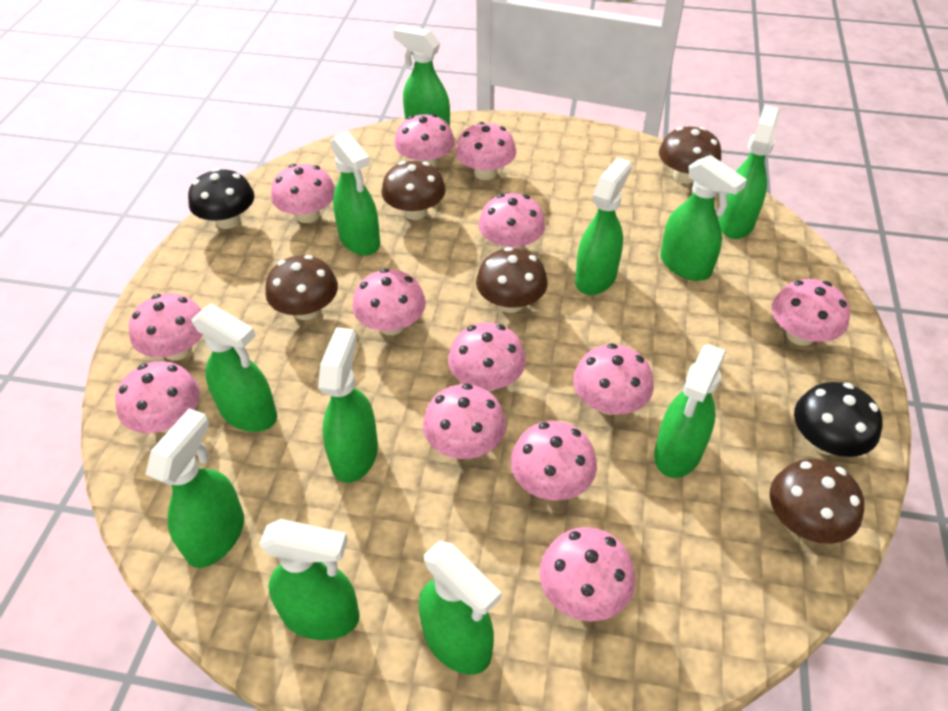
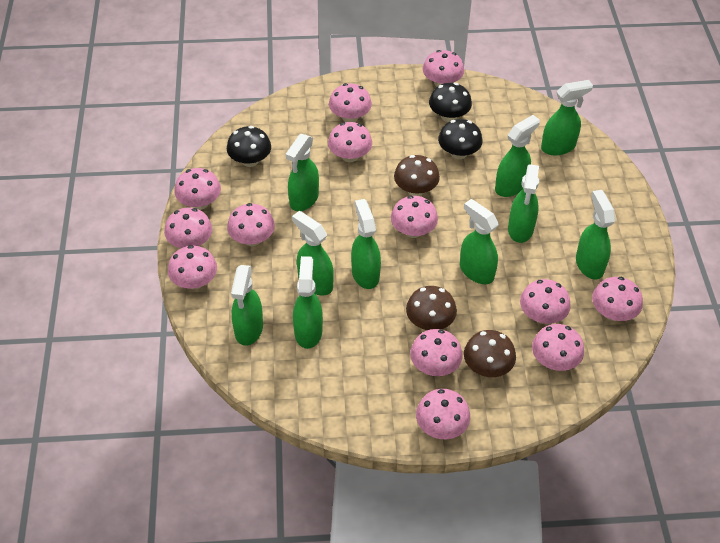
black mushroom: [188,168,254,229] [794,382,882,457] = 2 -> [227,126,271,167] [429,83,472,122] [438,119,483,159] = 3
brown mushroom: [265,255,338,320] [381,161,446,220] [476,247,548,313] [659,127,721,184] [770,459,864,544] = 5 -> [394,155,440,196] [406,286,457,330] [464,330,516,377] = 3
green spray bottle: [145,408,244,568] [192,303,277,432] [259,519,360,640] [318,327,378,483] [330,131,380,256] [393,25,450,126] [419,540,502,675] [575,157,632,295] [654,344,726,478] [660,155,747,281] [718,105,780,239] = 11 -> [231,265,263,346] [286,134,319,211] [292,211,334,295] [293,256,323,349] [351,199,381,289] [460,199,499,284] [495,115,540,197] [508,164,539,243] [541,80,593,155] [576,190,615,279] = 10

